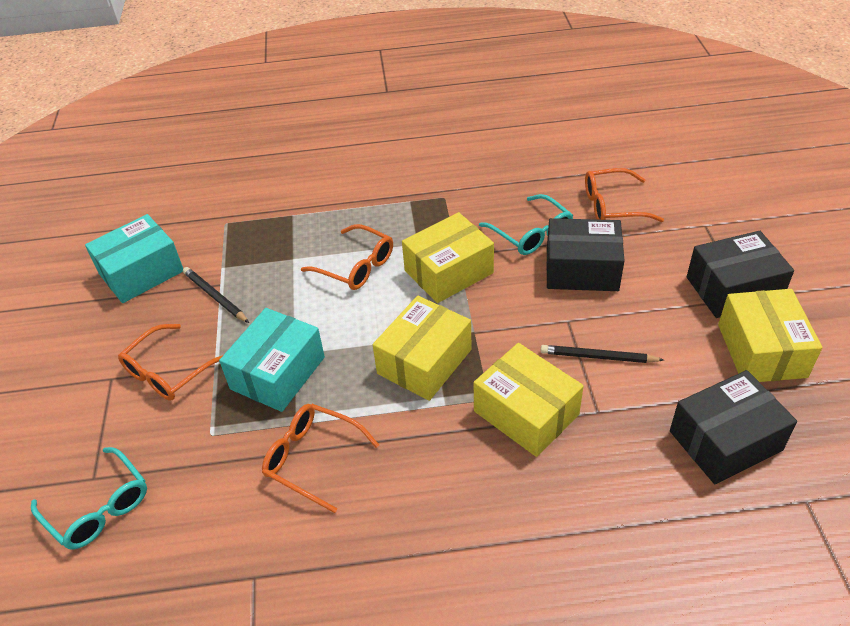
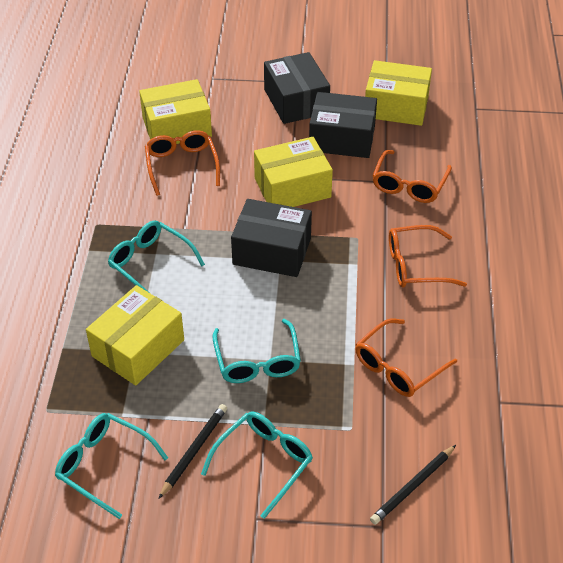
turquoise box: [85,214,183,303] [219,308,325,412] = 2 -> none = 0
turquoise glasses: [31,447,147,550] [479,194,573,255] = 2 -> [55,413,168,519] [108,221,205,292] [201,412,313,519] [213,319,301,383] = 4

